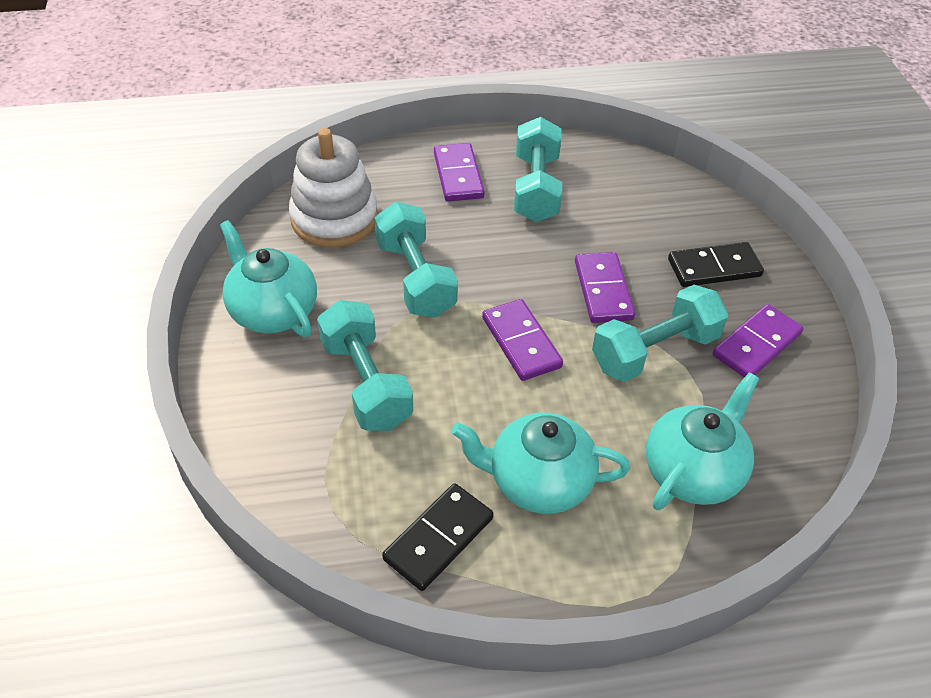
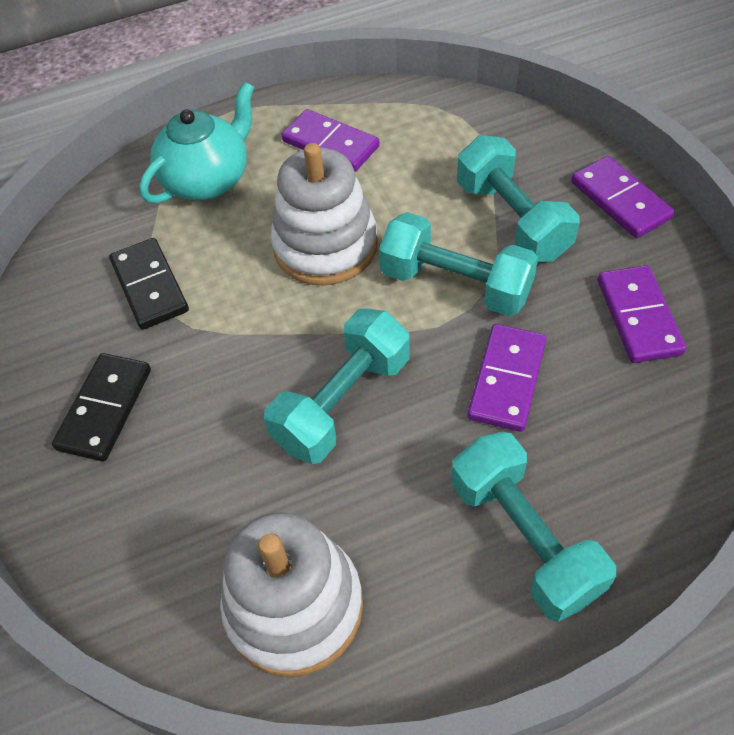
turquoise teapot: [220,220,317,337] [451,413,630,514] [646,372,759,510] = 3 -> [139,82,254,204] = 1
white stacking toy: [289,128,378,248] = 1 -> [220,512,363,677] [271,143,378,286] = 2

